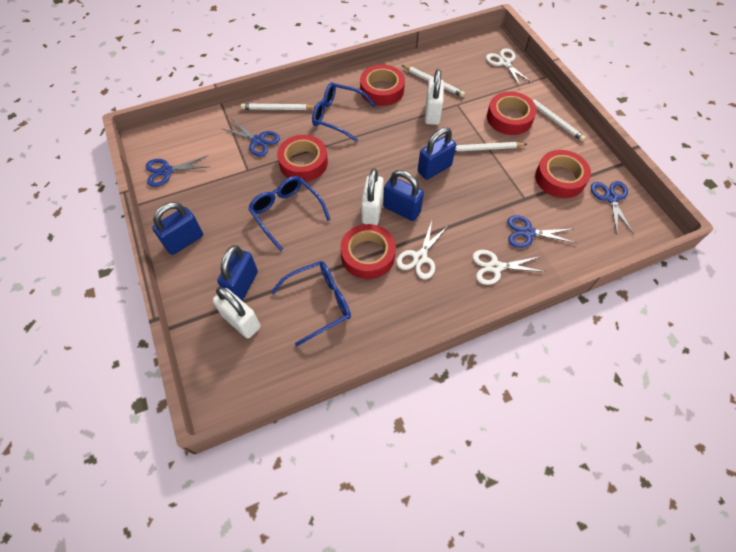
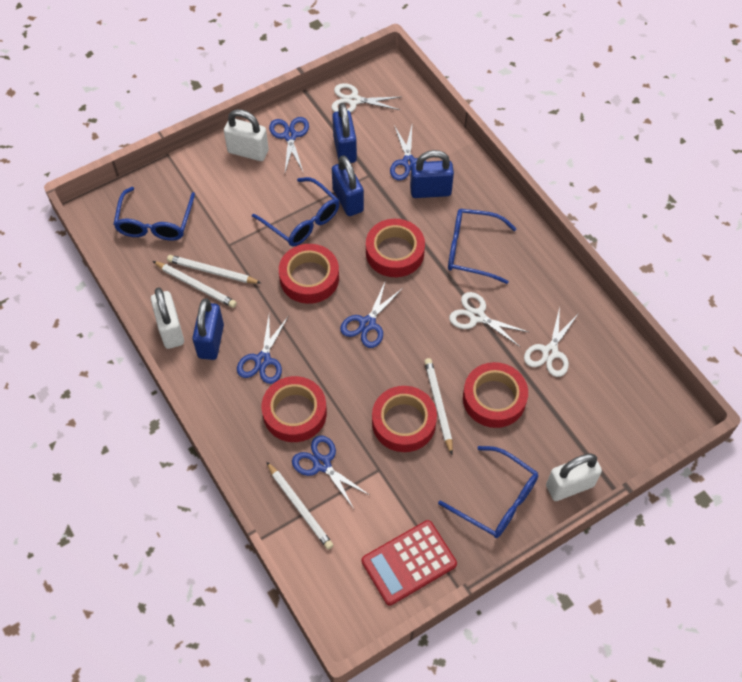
blue glasses: [248,176,331,251] [271,261,351,346] [312,82,376,142] = 3 -> [113,187,195,241] [252,177,340,247] [438,446,538,538] [448,209,517,284] = 4
blue scissors: [146,155,209,187] [221,119,280,157] [507,215,576,248] [591,181,634,234] = 4 -> [237,316,288,384] [269,117,309,173] [292,435,369,509] [340,280,403,348] [390,125,427,181] = 5
red calculator: none = 0 -> [362,520,457,606] = 1

